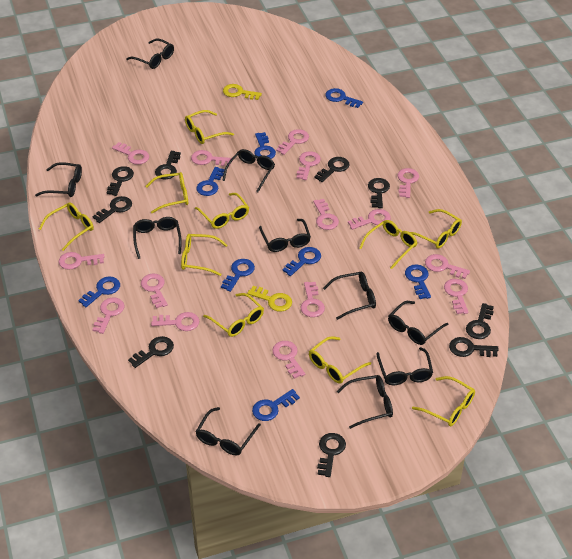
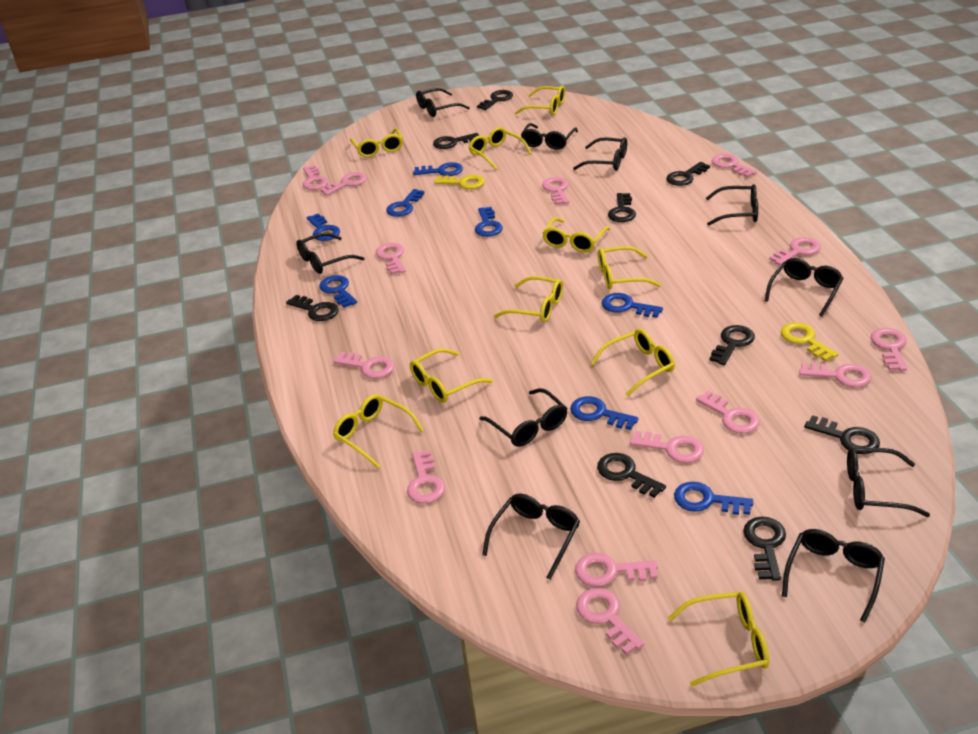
pink key: [58,252,105,270] [92,297,124,334] [112,142,149,165] [141,274,168,308] [151,312,199,331] [191,150,232,166] [272,341,305,379] [276,129,309,155] [297,151,321,180] [300,282,325,317] [313,199,339,230] [348,209,391,230] [397,168,419,198] [425,254,470,279] [444,279,469,314] = 15 -> [303,165,328,190] [320,172,367,195] [333,352,394,379] [376,243,406,275] [407,450,445,504] [542,177,569,205] [575,553,658,587] [576,588,644,655] [630,431,704,463] [696,391,760,433] [711,154,757,177] [769,237,821,265] [799,362,872,388] [871,328,907,371] = 14

